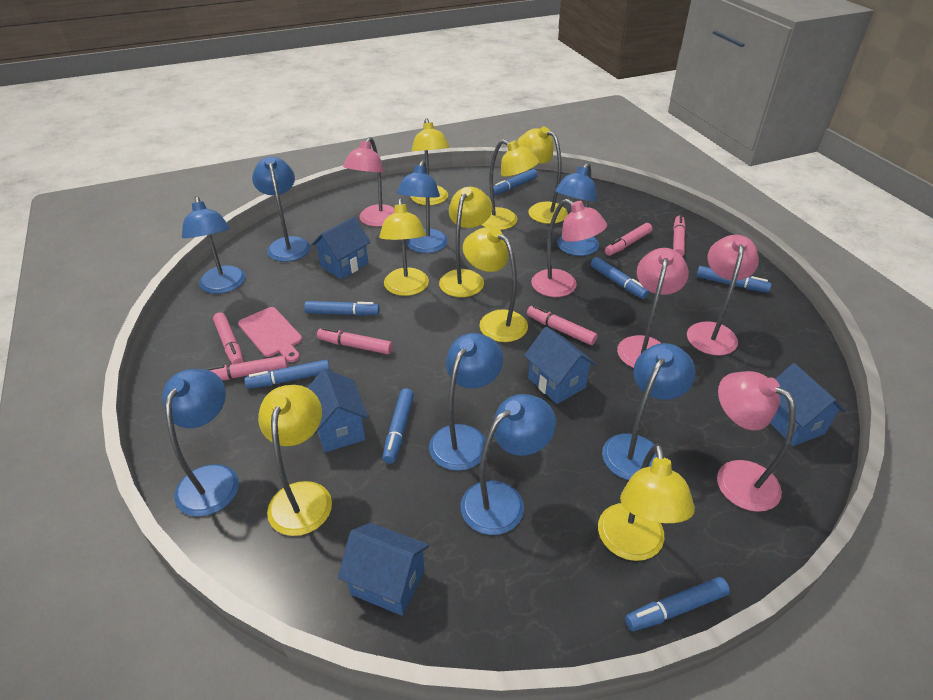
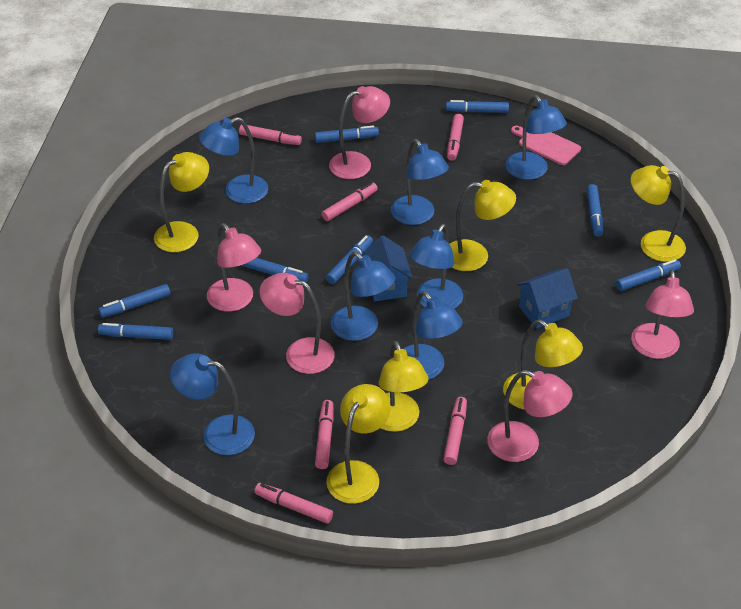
blue house: [308,369,368,452] [312,217,371,279] [338,523,429,616] [524,327,596,404] [770,363,846,446] = 5 -> [361,236,413,301] [516,268,578,329] = 2
blue lamp: [162,369,239,516] [182,196,245,294] [252,157,310,262] [397,160,448,253] [429,333,503,471] [461,394,556,535] [555,163,599,256] [602,343,696,480] = 8 -> [170,353,255,455] [199,117,268,204] [331,252,395,341] [391,139,449,225] [403,291,463,380] [409,224,463,309] [505,95,567,180] = 7
blue marker: [244,360,330,389] [304,301,380,316] [382,388,414,464] [493,169,538,195] [591,257,649,299] [625,577,730,631] [696,266,771,293] = 7 -> [98,284,170,318] [98,323,173,340] [241,258,308,282] [315,125,379,143] [326,235,373,284] [446,100,509,113] [586,184,603,237] [616,259,681,291] = 8
yellow lamp: [258,385,332,536] [379,198,429,296] [411,118,450,205] [439,187,492,297] [463,227,528,342] [481,139,539,230] [517,127,568,224] [598,444,695,561] = 8 -> [154,152,209,252] [326,384,391,504] [379,341,429,432] [450,180,516,271] [503,319,583,410] [631,165,686,262] = 6

